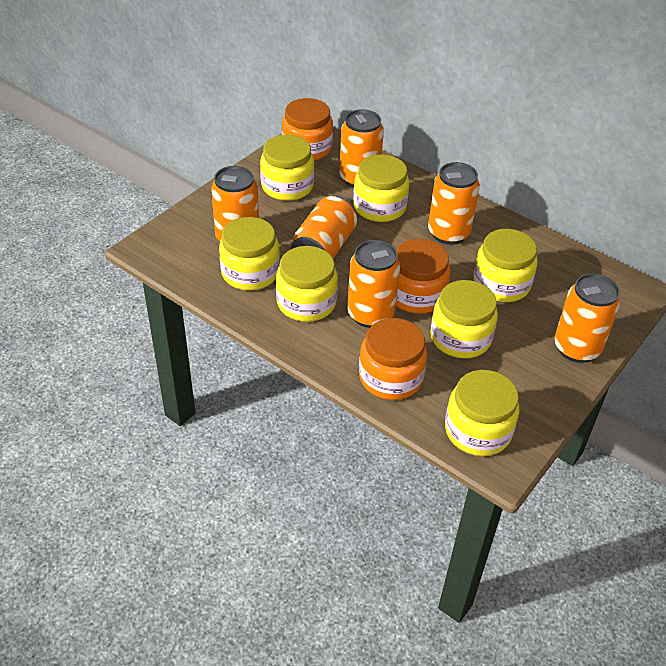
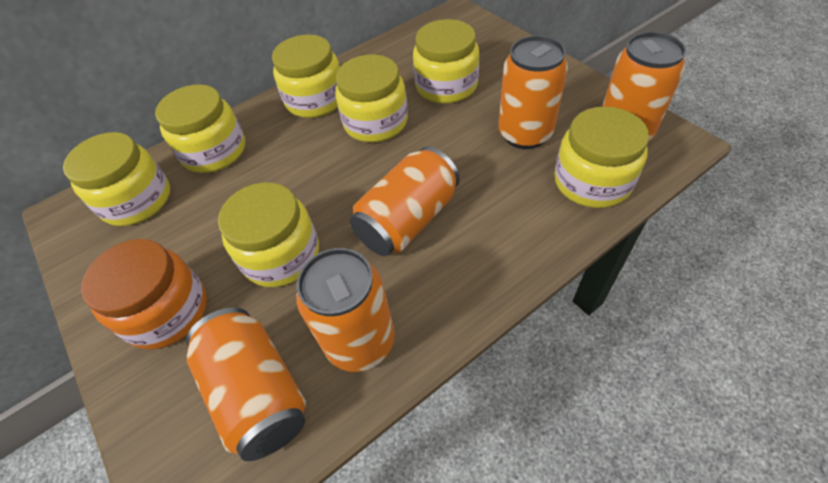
orange can: [211,166,259,241] [291,196,357,259] [339,109,384,188] [347,240,400,328] [428,162,480,245] [554,273,620,363] = 6 -> [186,308,306,461] [297,248,395,372] [350,147,460,256] [499,36,568,149] [602,32,686,140] = 5
orange jar: [282,98,333,161] [359,318,427,400] [396,239,450,314] = 3 -> [81,239,207,349] = 1

